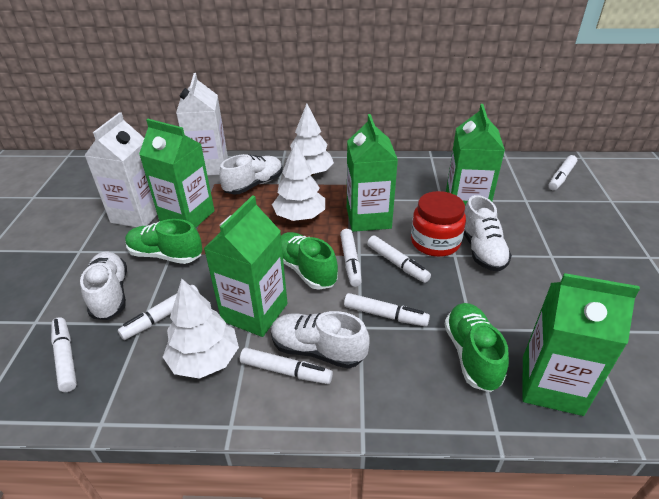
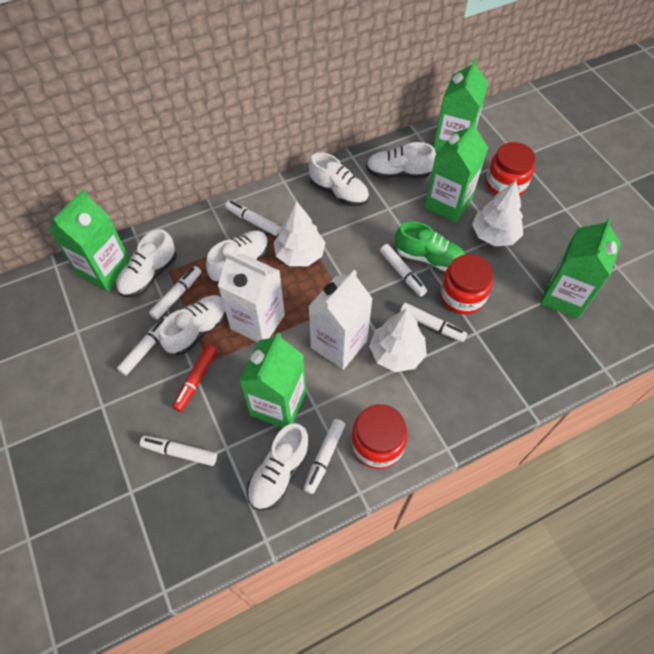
green shoe: [125,219,202,264] [281,232,338,290] [445,303,509,392] = 3 -> [395,221,465,272] = 1
red jar: [411,191,466,257] = 1 -> [351,404,408,469] [440,254,493,314] [486,142,536,195] = 3
red marker: none = 0 -> [172,344,217,412] = 1
white shoe: [80,251,127,320] [219,154,283,195] [271,311,370,369] [464,195,512,272] = 4 -> [116,229,176,297] [159,295,227,355] [206,230,269,282] [247,423,310,511] [309,152,369,206] [366,142,436,178] = 6

